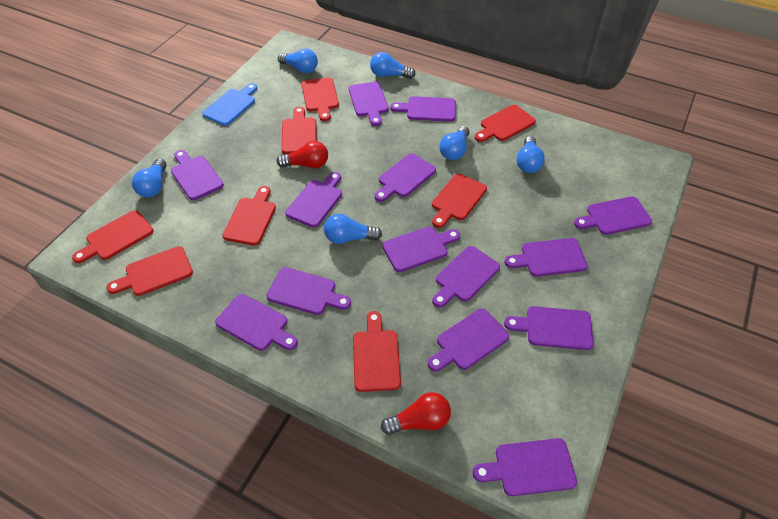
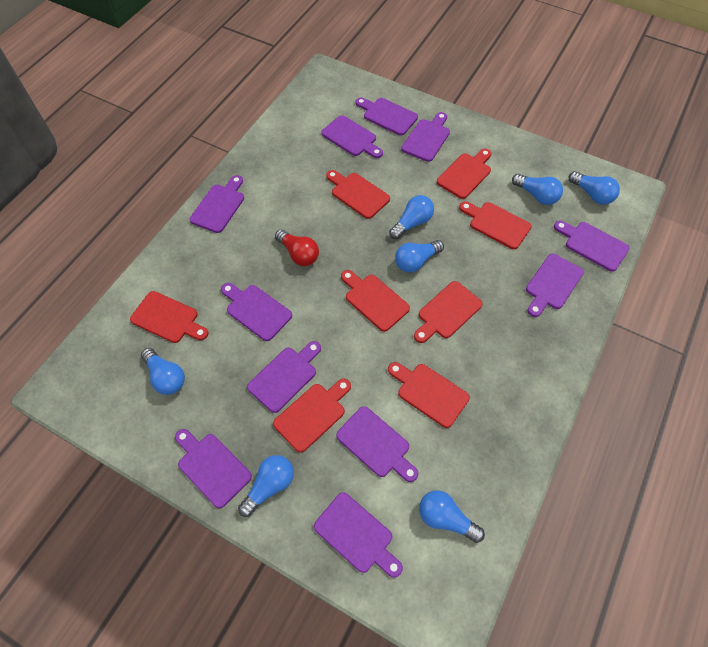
blue cutting board: [202,83,257,126] = 1 -> none = 0
blue light bulb: [132,159,167,197] [278,48,318,73] [324,214,382,244] [370,52,416,79] [439,126,469,160] [516,136,545,173] = 6 -> [141,348,185,395] [238,455,294,517] [389,195,434,239] [395,240,444,272] [419,490,485,543] [512,174,563,205] [569,171,620,205] = 7
purple cutting board: [171,150,224,200] [215,294,298,351] [266,267,351,315] [285,172,342,228] [349,82,388,126] [374,153,436,202] [382,227,460,272] [390,96,456,122] [428,309,509,371] [432,246,500,308] [473,438,577,496] [504,238,588,277] [504,306,594,350] [574,197,652,235] = 14 -> [175,429,252,508] [190,175,244,233] [221,283,292,341] [247,341,321,413] [314,492,403,578] [321,115,383,158] [336,406,418,482] [355,97,418,135] [401,112,450,162] [526,254,584,317] [554,220,630,272] = 11
red light bulb: [276,141,328,168] [381,392,451,435] = 2 -> [275,229,319,266] = 1

